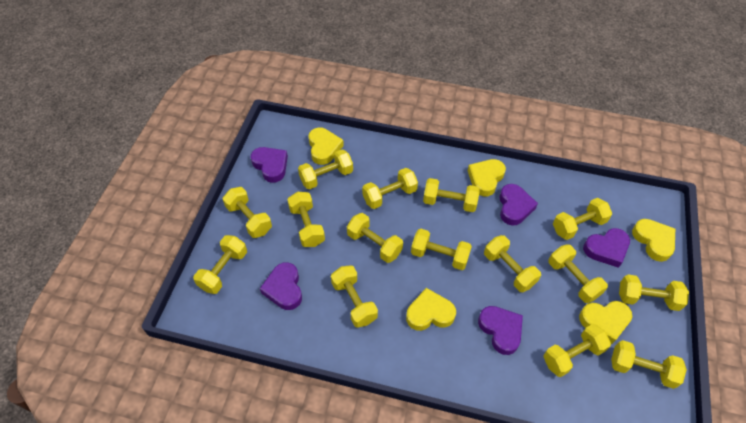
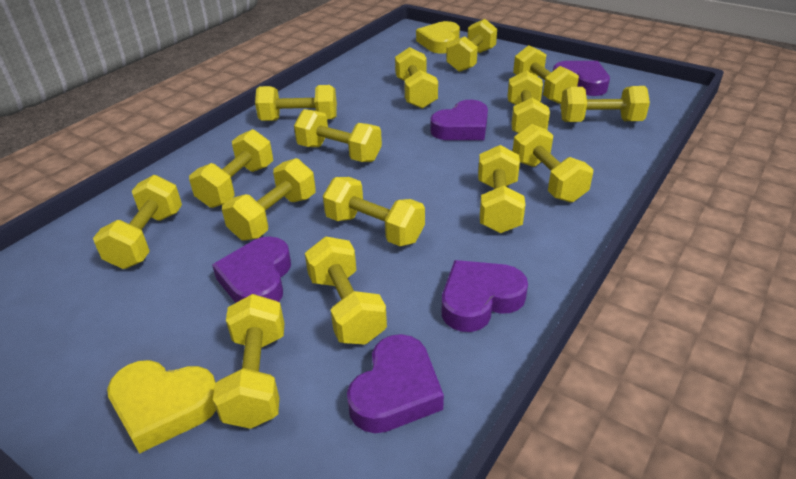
yellow heart: [308,128,344,165] [406,288,456,331] [468,159,506,196] [579,301,632,344] [632,219,675,262] = 5 -> [107,360,216,454] [416,21,460,53] = 2

